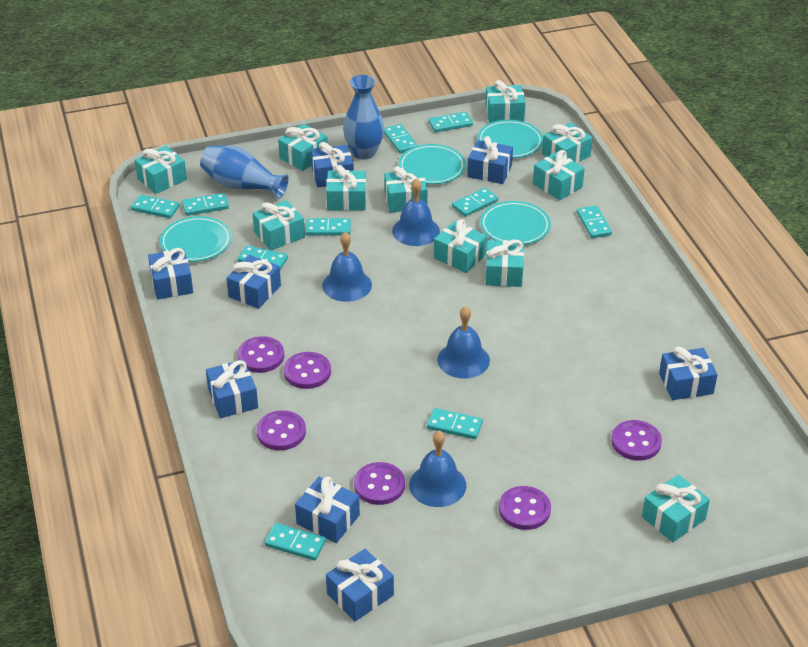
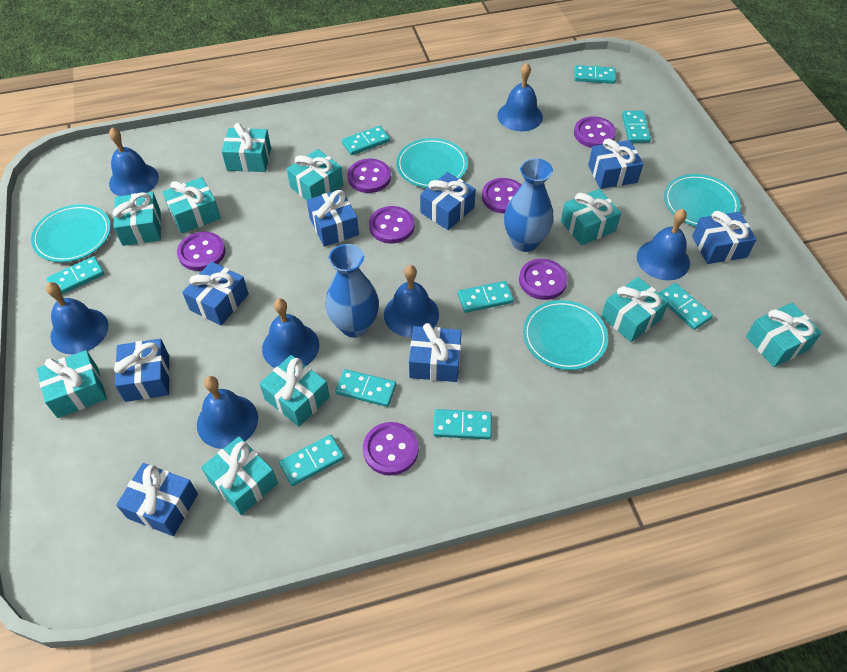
blue bell: [322,232,372,302] [392,178,440,246] [409,431,466,507] [437,306,490,379] = 4 -> [46,282,109,354] [109,128,159,196] [197,376,258,449] [262,299,319,368] [384,265,439,337] [497,63,543,131] [637,209,690,280] = 7
purple button: [237,336,284,373] [256,410,306,451] [284,352,331,389] [354,462,405,505] [499,486,551,530] [611,420,662,461] = 6 -> [177,232,225,271] [347,159,391,193] [363,422,419,475] [369,206,414,244] [482,178,522,213] [519,259,568,300] [574,116,616,148] = 7
turquoise domino: [131,195,180,218] [182,193,229,216] [238,245,288,270] [264,523,326,561] [305,218,351,236] [384,124,418,153] [427,408,483,439] [429,112,473,133] [452,188,498,217] [577,205,612,238] = 10 -> [47,256,105,295] [279,435,344,486] [335,369,396,407] [342,126,390,155] [433,409,492,439] [458,281,514,313] [574,65,616,84] [622,111,651,143] [659,283,713,330] = 9
turquoise gift: [135,146,187,194] [252,200,305,250] [278,124,328,171] [326,165,366,211] [384,166,428,213] [434,219,487,273] [485,80,526,123] [485,240,524,287] [533,150,585,200] [542,123,593,163] [642,475,710,542] = 11 -> [37,350,107,418] [113,192,161,246] [162,177,221,234] [201,436,278,515] [221,123,271,172] [259,355,330,427] [287,149,343,200] [561,189,621,246] [601,277,669,342] [746,303,822,367] = 10

